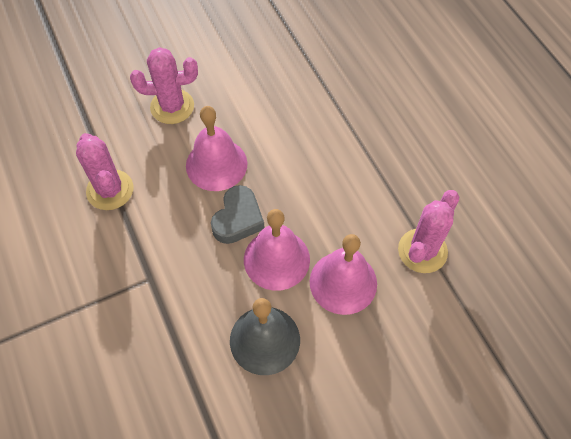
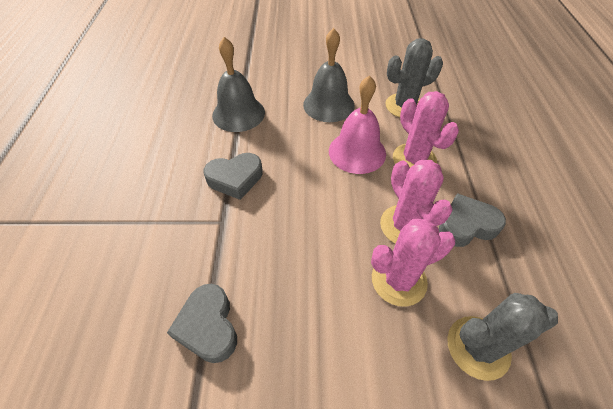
grey bell: [230,298,300,375] = 1 -> [212,37,265,132] [303,28,355,122] = 2
grey cactus: none = 0 -> [386,38,443,117] [447,293,558,381] = 2
grey heart: [211,185,265,244] = 1 -> [167,284,237,363] [203,153,263,200] [439,193,506,247] = 3
pink bell: [186,106,247,191] [244,209,310,291] [310,234,377,315] = 3 -> [329,75,386,174] = 1

